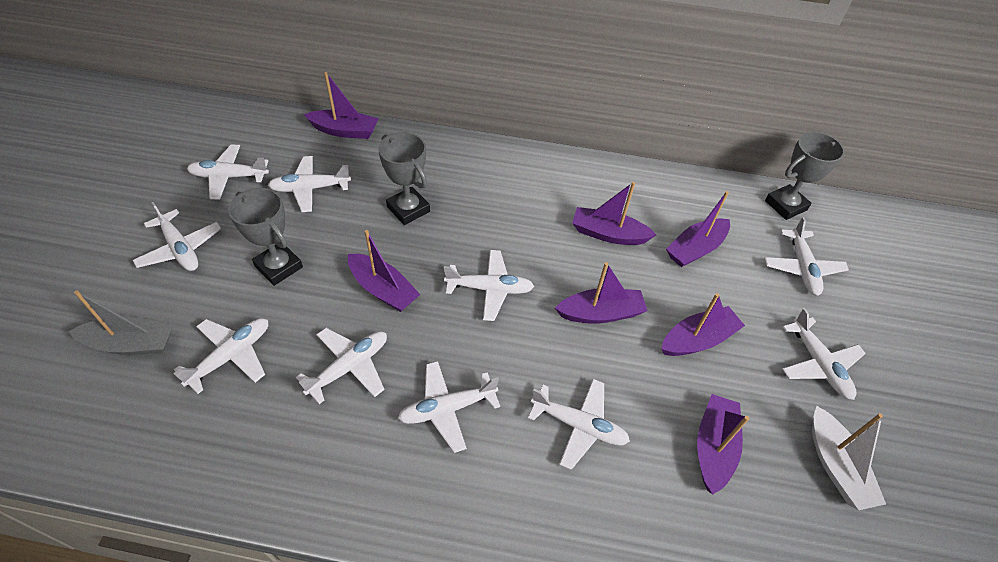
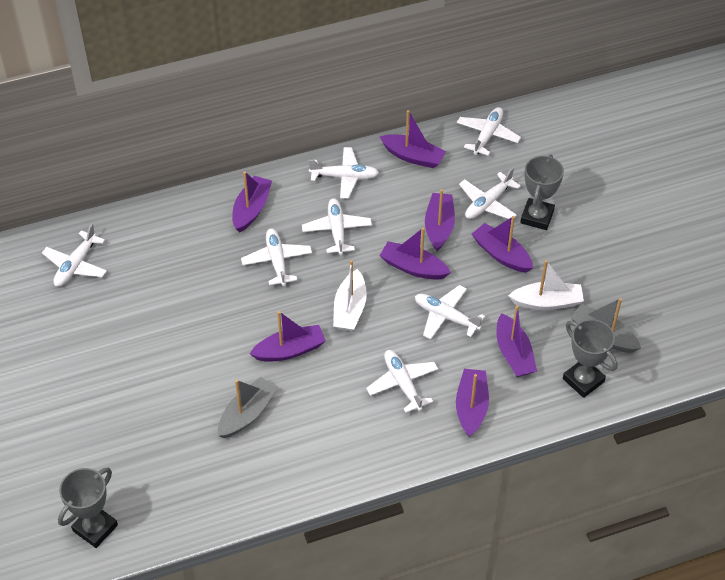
grey boat: [69,290,173,355] = 1 -> [218,377,277,438] [570,298,641,353] = 2
purple boat: [304,72,379,139] [348,230,421,312] [555,262,648,324] [572,182,656,245] [661,293,745,356] [666,191,730,267] [697,394,749,494] = 7 -> [232,171,272,233] [250,311,326,362] [379,110,446,168] [380,227,451,280] [425,189,455,251] [456,369,489,437] [472,216,533,273] [497,305,537,377] = 8
white boat: [812,406,886,510] = 1 -> [333,260,367,331] [508,260,584,310] = 2
white plane: [133,202,221,271] [173,318,268,394] [187,145,269,200] [268,156,351,212] [296,328,387,404] [398,361,500,453] [444,250,534,321] [528,379,630,470] [764,217,849,296] [782,308,866,400] = 10 -> [42,224,107,287] [241,228,312,286] [302,198,372,255] [308,147,379,199] [366,350,438,413] [415,285,485,339] [457,107,521,156] [459,167,521,220] = 8

